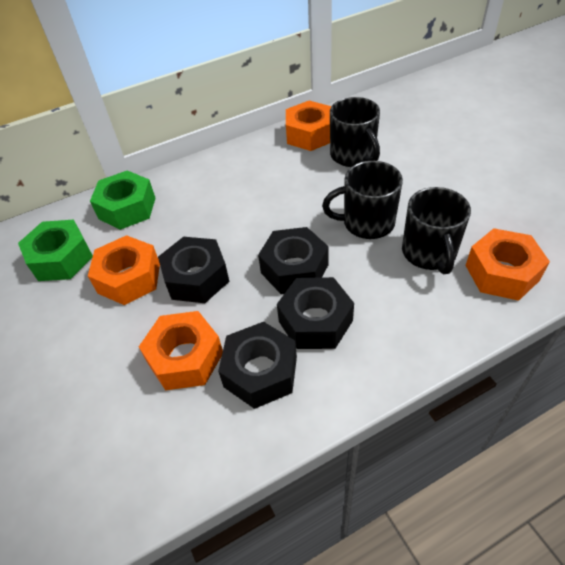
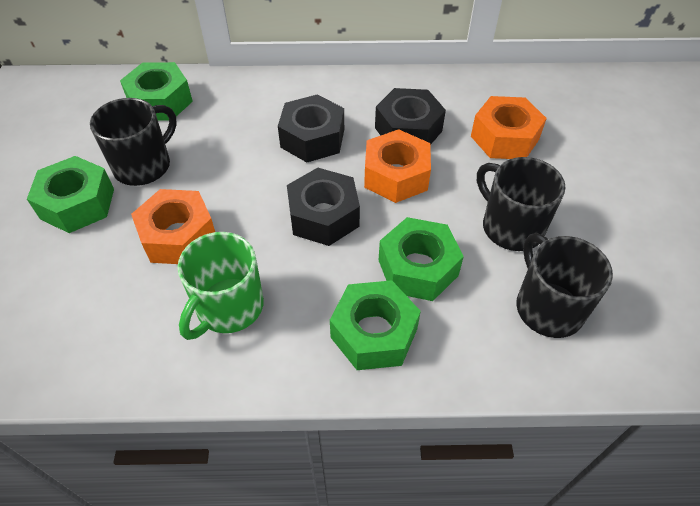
black nut: [158,237,230,303] [218,322,297,409] [258,227,329,294] [277,277,354,349] = 4 -> [278,95,344,162] [287,168,360,246] [375,88,446,145] = 3
green mug: none = 0 -> [177,232,264,340] = 1
green nut: [18,220,93,281] [90,170,156,230] = 2 -> [27,156,114,233] [120,62,193,121] [330,280,421,370] [379,217,464,301] = 4
orange nut: [88,235,160,305] [139,311,223,390] [286,101,331,151] [465,228,550,301] = 4 -> [131,189,215,264] [364,129,431,203] [471,96,547,159] = 3

